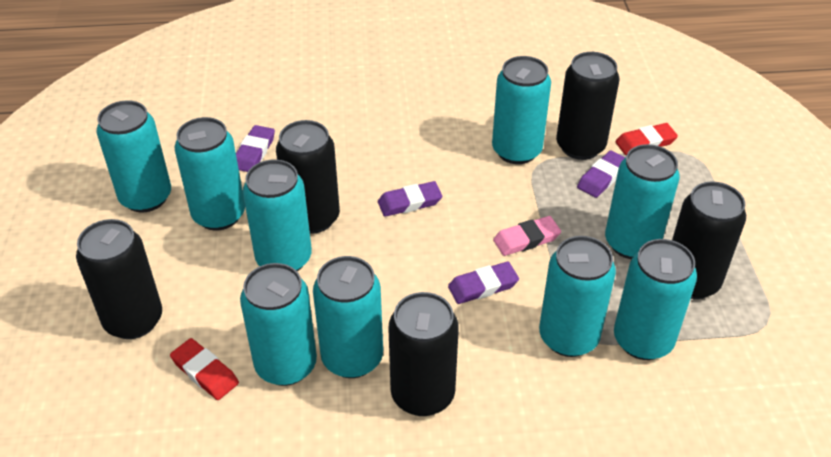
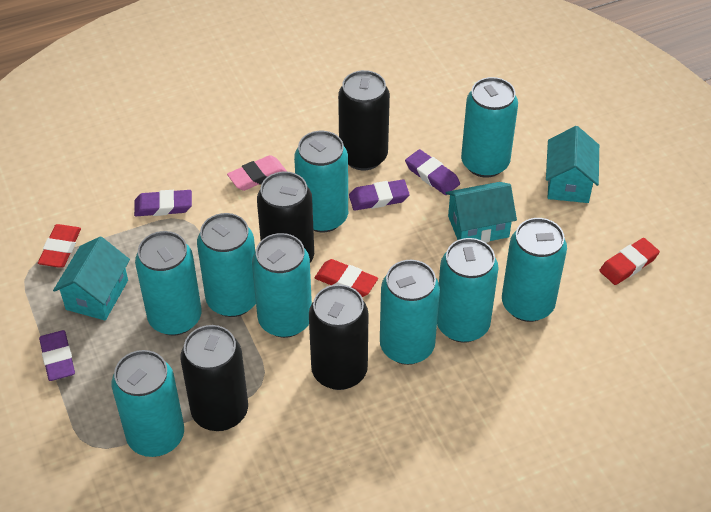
black can: [76,219,162,339] [276,120,340,234] [388,292,459,416] [556,52,620,160] [672,182,746,299] = 5 -> [181,325,248,431] [257,171,314,263] [309,284,369,390] [338,70,390,170] = 4
red eraser: [170,338,239,400] [615,123,678,155] = 2 -> [38,224,81,268] [314,259,378,297] [599,238,660,285] = 3
turquoise house: none = 0 -> [53,236,130,321] [446,182,517,243] [546,126,599,203] = 3

